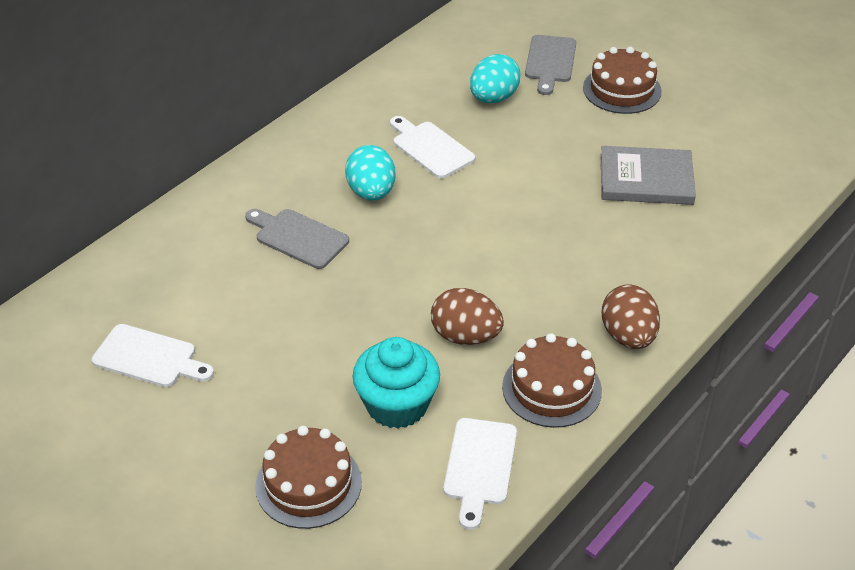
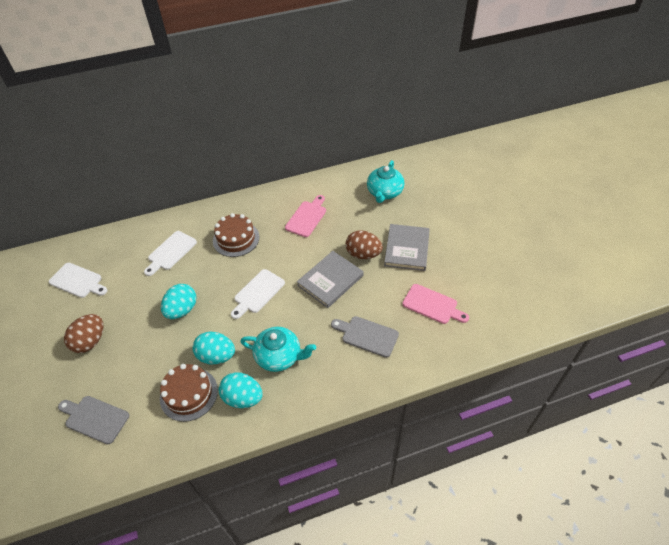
brown cake: [255,426,362,529] [502,333,602,428] [583,47,662,114] = 3 -> [160,364,218,422] [213,213,259,257] = 2
grey book: [601,146,696,205] = 1 -> [297,251,364,308] [384,224,430,271] = 2
pink cutting board: none = 0 -> [285,195,326,237] [402,284,469,324] = 2
turquoise cupcake: [353,337,440,429] = 1 -> none = 0
turquoise egg: [345,145,396,201] [470,54,521,103] = 2 -> [161,284,197,319] [193,332,235,364] [219,372,263,408] = 3
turquoise teapot: none = 0 -> [240,327,316,372] [367,160,405,203] = 2

